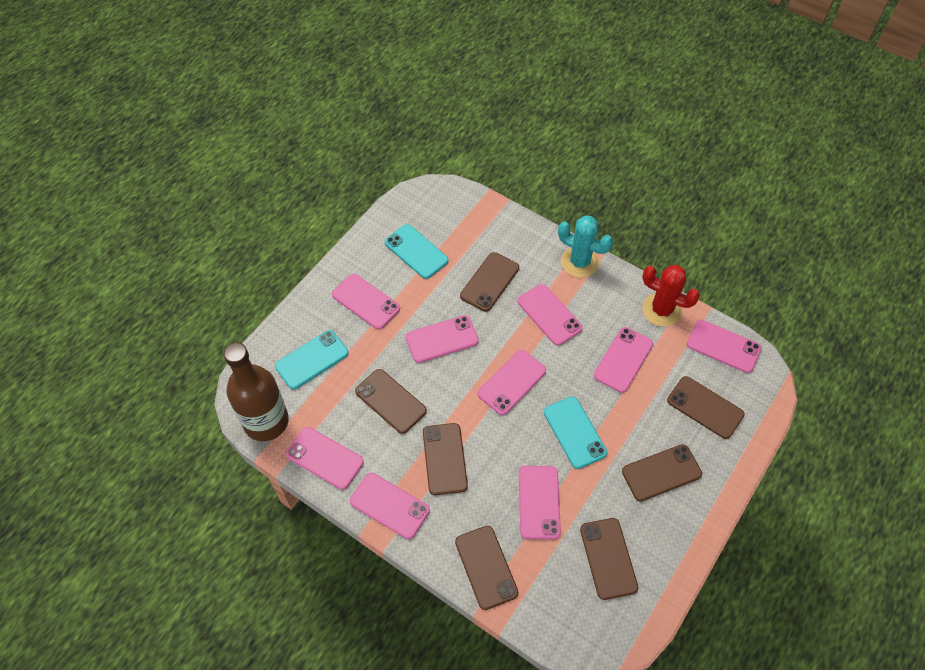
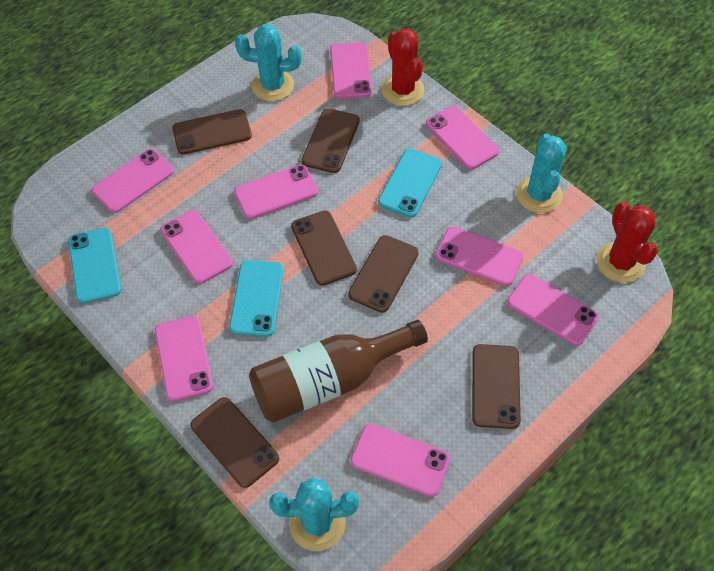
brown phone: [355,369,427,434] [423,423,468,495] [455,526,519,610] [460,252,519,312] [580,518,638,600] [622,444,702,501] [667,376,745,439] = 7 -> [172,109,252,154] [190,397,279,488] [291,211,357,286] [302,108,360,173] [348,235,419,313] [472,344,521,429] = 6
red cactus: [642,265,700,327] = 1 -> [382,29,424,106] [597,202,658,283] = 2
turquoise cactus: [558,215,613,278] = 1 -> [235,24,302,101] [269,477,359,551] [516,133,567,213] = 3

